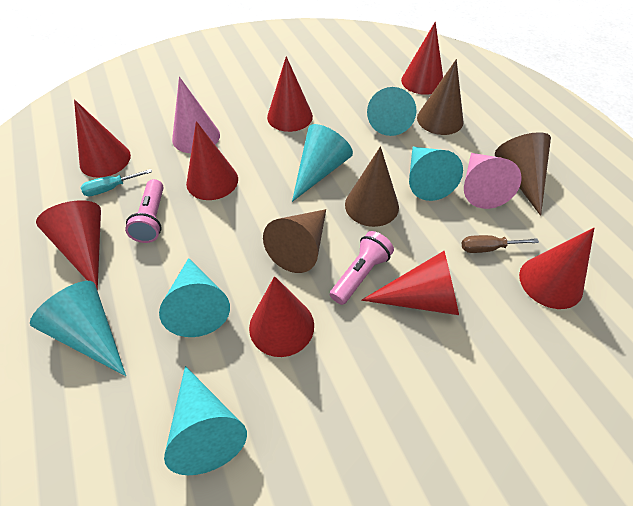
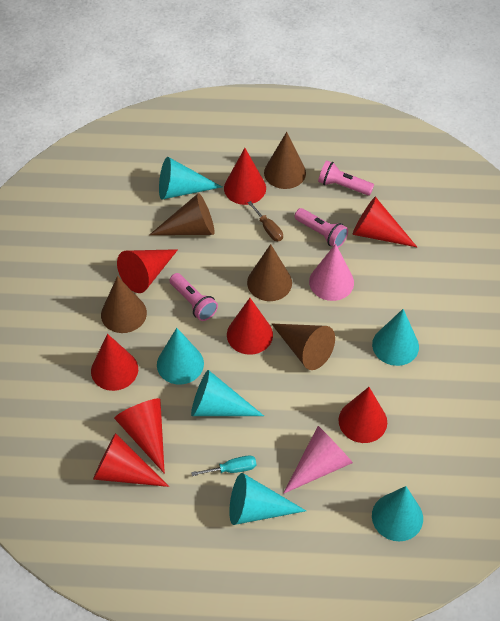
brown cone: [263,209,326,273] [345,146,399,227] [417,59,463,135] [495,132,551,216] = 4 -> [101,276,147,333] [149,193,214,235] [247,244,292,301] [264,132,306,189] [272,324,335,370] = 5
pink flashlight: [125,179,164,243] [330,231,394,305] = 2 -> [169,273,218,321] [294,208,348,248] [318,160,374,196] = 3

